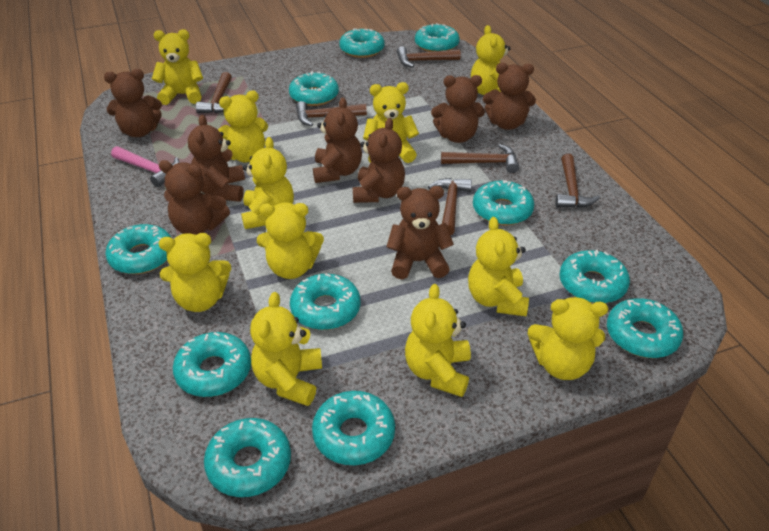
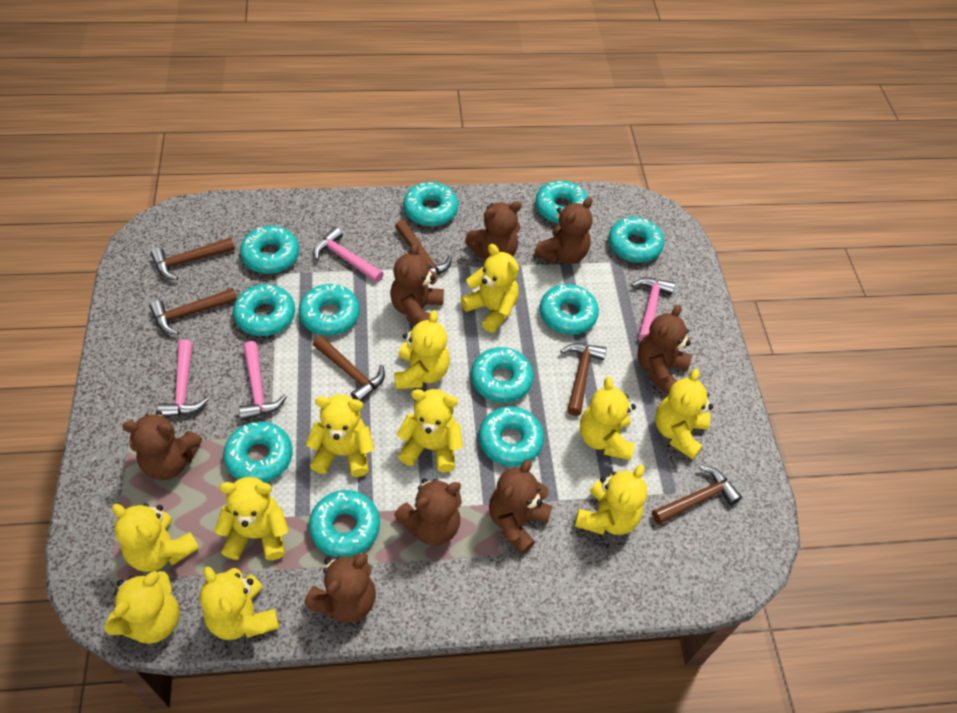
pink hammer: [111,146,180,187] = 1 -> [157,340,208,417] [239,341,287,421] [313,227,384,283] [631,277,675,341] = 4

